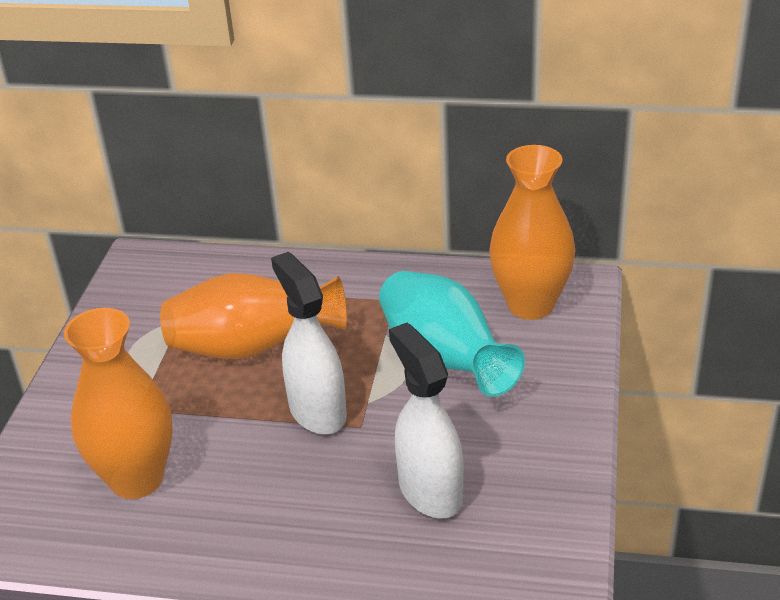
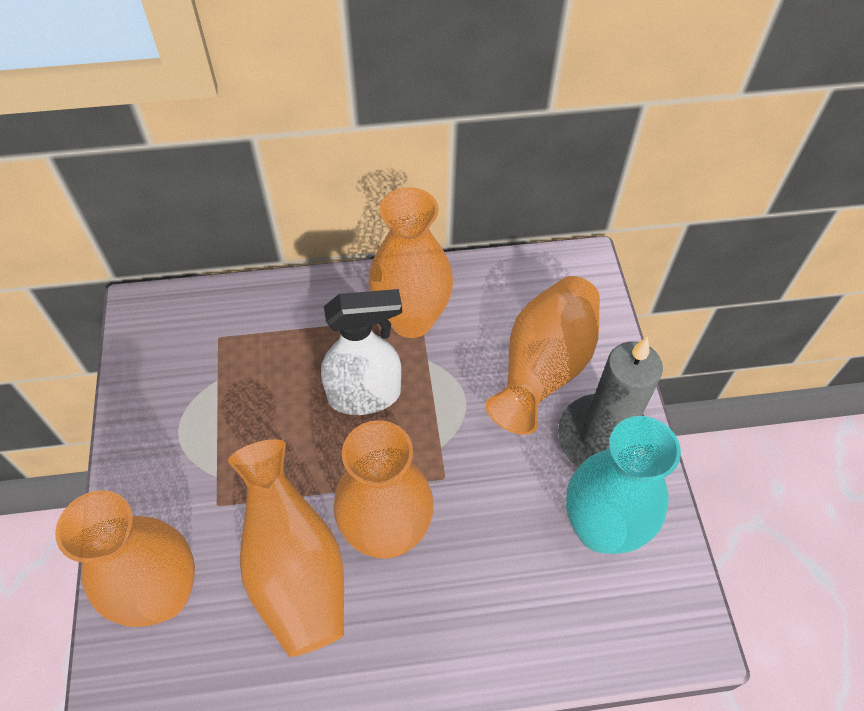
grey candle: none = 0 -> [558,336,663,467] = 1
orange vase: [64,308,173,499] [160,273,347,359] [489,145,575,320] = 3 -> [55,490,195,627] [228,439,344,657] [333,420,434,559] [368,187,453,338] [486,276,600,435] = 5
white spray bottle: [271,252,347,435] [389,323,464,518] = 2 -> [321,289,402,415] = 1

